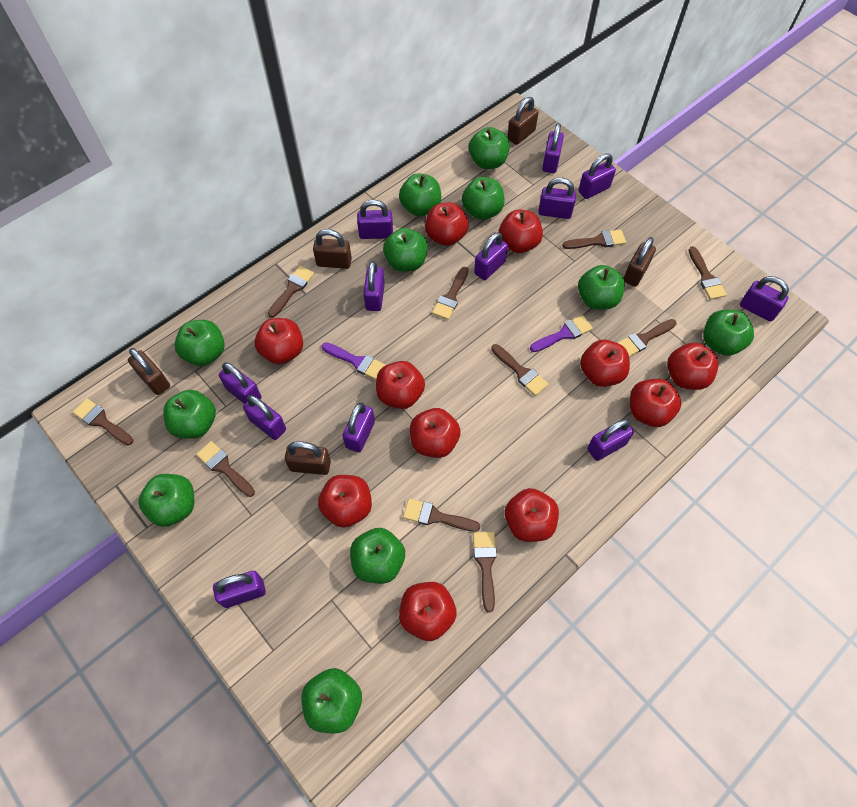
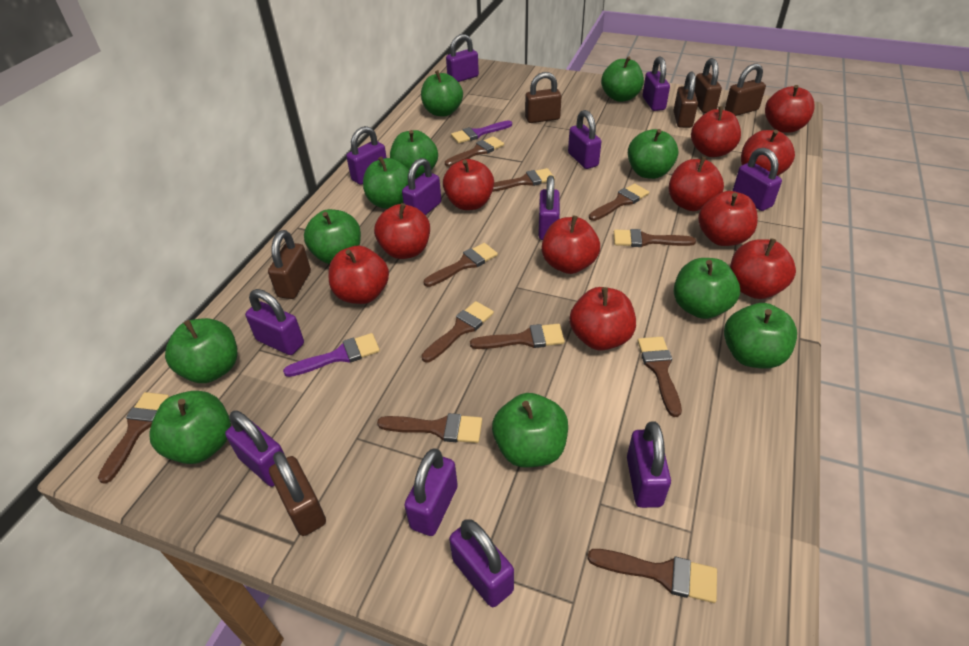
brown brush: [73,398,133,445] [196,441,255,497] [268,266,315,318] [403,499,480,532] [432,267,469,320] [473,532,497,612] [491,344,548,396] [562,229,626,249] [618,319,677,357] [688,246,727,300] = 10 -> [98,392,169,484] [377,413,482,443] [421,301,494,362] [424,243,498,287] [445,136,504,167] [470,324,565,349] [492,168,555,192] [587,549,717,603] [589,184,649,221] [614,229,696,247] [638,337,682,417] = 11
brown padlock: [128,348,170,395] [285,441,331,475] [313,229,352,269] [507,97,539,145] [624,237,656,287] = 5 -> [268,230,311,299] [269,451,326,536] [525,72,562,123] [674,72,698,128] [695,58,722,113] [725,64,766,116] = 6

